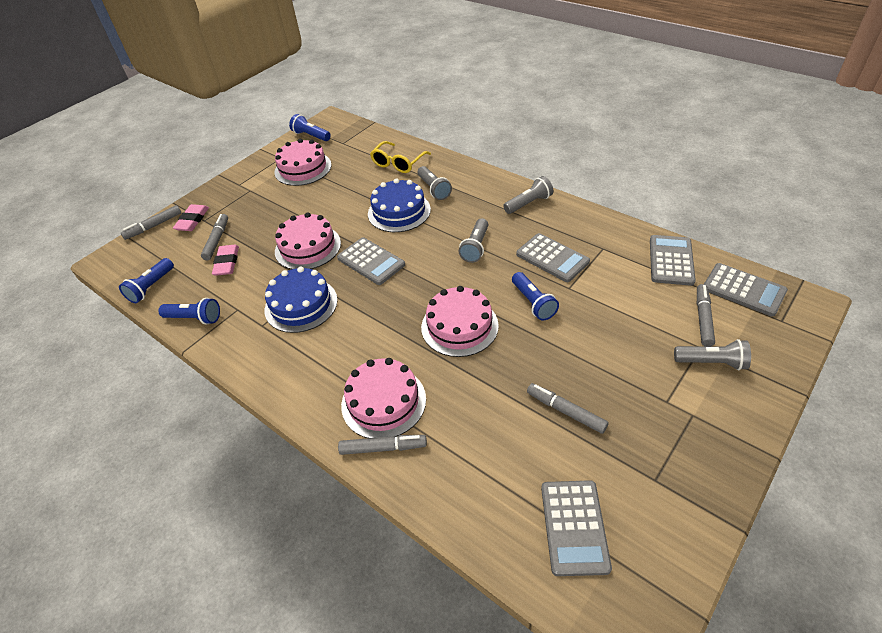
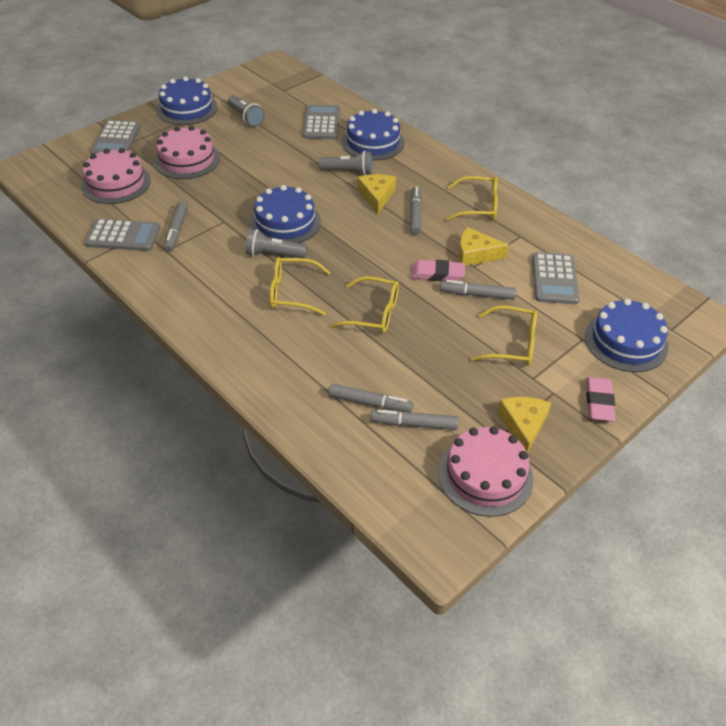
blue cake: [265,267,338,333] [368,178,431,232] = 2 -> [156,77,218,125] [250,185,321,243] [342,109,405,160] [585,299,669,372] = 4
blue flashlight: [119,258,174,303] [158,298,220,324] [289,114,331,141] [512,272,559,320] = 4 -> none = 0
grey calculator: [337,237,405,285] [516,233,590,282] [541,480,612,576] [650,235,696,286] [704,263,788,316] = 5 -> [85,219,161,251] [90,120,141,154] [303,105,340,139] [532,252,580,304] = 4
grey flashlight: [417,166,452,200] [458,218,488,263] [503,176,553,214] [674,339,751,371] = 4 -> [228,95,265,127] [246,229,307,258] [319,151,373,175] = 3
pink cake: [274,139,332,186] [275,212,341,269] [341,358,426,438] [421,286,499,357] = 4 -> [81,148,151,204] [154,126,220,179] [438,426,533,517] = 3
yellow cheese: none = 0 -> [357,174,396,214] [458,227,509,266] [498,397,551,453] = 3
yellow glasses: [370,141,431,173] = 1 -> [270,257,331,316] [330,276,399,333] [446,176,498,221] [471,305,537,365] = 4

